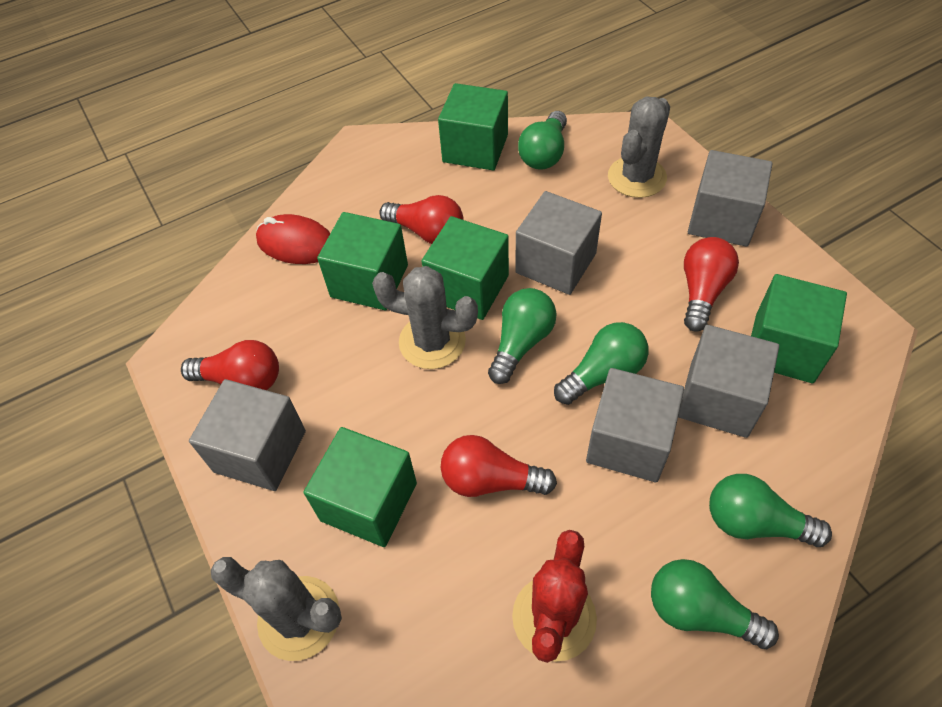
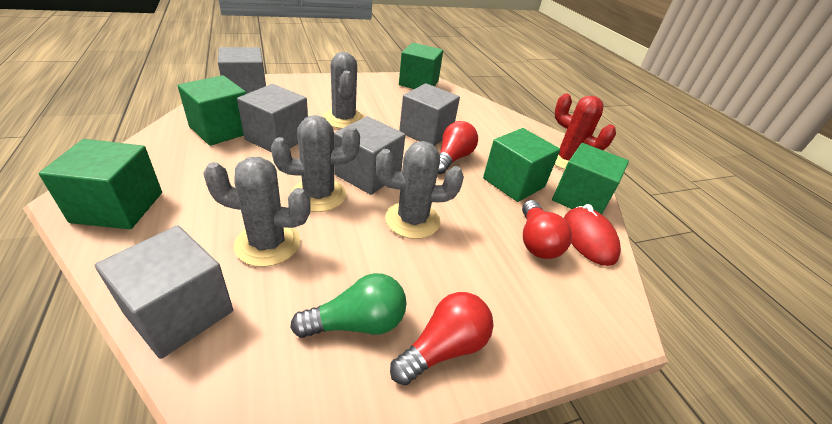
green light bulb: [488,288,557,384] [518,111,567,170] [554,322,649,405] [651,559,779,649] [709,474,832,547] = 5 -> [290,273,407,338] = 1
grey cactus: [211,557,342,661] [372,266,478,369] [608,97,670,198] = 3 -> [203,157,311,267] [271,115,360,212] [323,52,365,129] [376,141,464,239] = 4
red light bulb: [181,340,279,390] [379,195,464,244] [441,435,557,497] [684,237,739,332] = 4 -> [390,292,493,385] [438,121,478,174] [522,200,572,259] = 3

